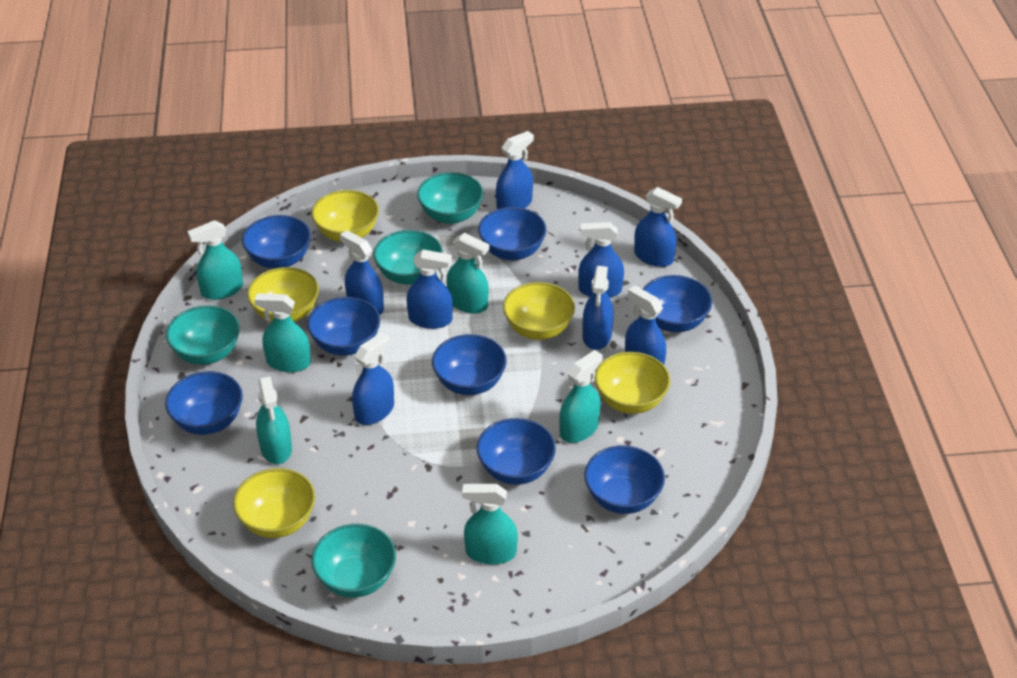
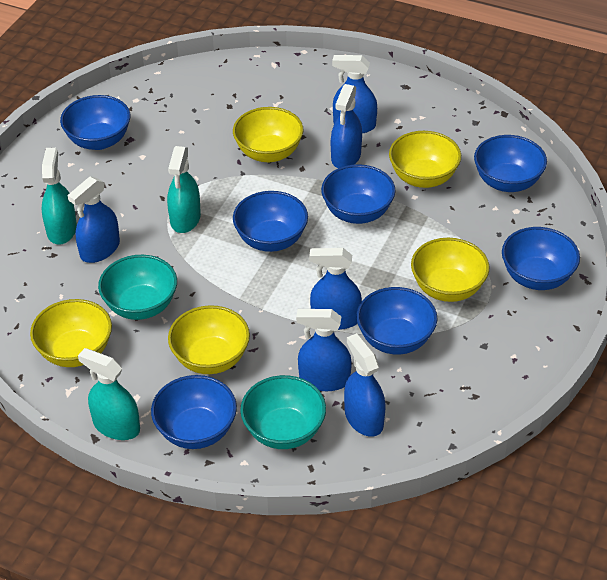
blue bowl: [165,371,243,435] [242,215,311,269] [307,297,380,355] [432,334,507,395] [477,418,556,485] [478,207,546,260] [584,445,665,514] [643,275,712,332] = 8 -> [60,95,130,150] [151,375,237,449] [233,191,308,252] [321,164,395,224] [356,287,437,355] [474,135,547,192] [502,227,580,290] = 7
blue spray bottle: [340,230,384,315] [352,332,394,425] [407,250,453,329] [496,131,534,209] [578,222,624,298] [582,266,614,350] [625,286,666,365] [634,187,682,267] = 8 -> [68,176,120,263] [296,309,352,391] [309,248,362,330] [331,84,362,168] [332,55,377,133] [344,333,386,437] = 6
turquoise bowl: [166,305,240,365] [311,524,396,598] [373,230,443,285] [417,172,484,224] = 4 -> [98,255,177,320] [240,375,326,449] = 2
turquoise spray bottle: [187,220,243,300] [254,293,311,372] [256,376,292,464] [446,232,489,314] [462,484,518,565] [559,350,603,443] = 6 -> [42,148,77,245] [78,348,140,440] [167,146,201,233] = 3

